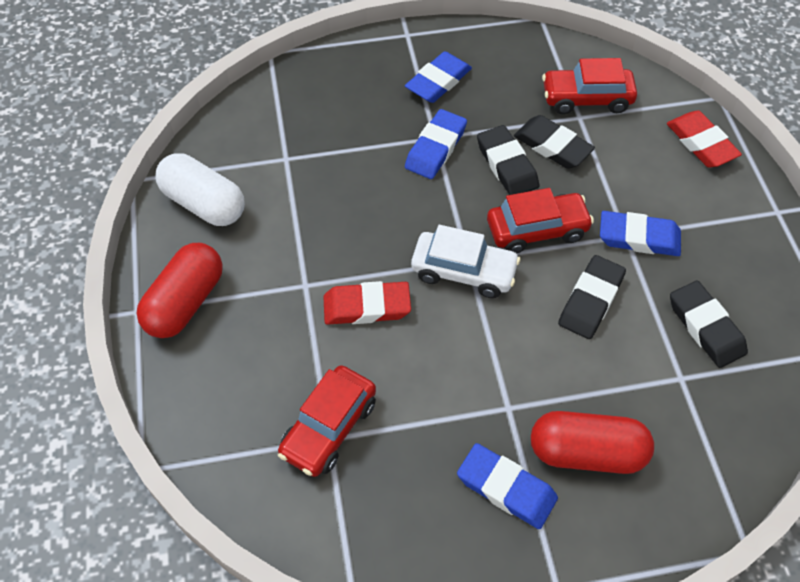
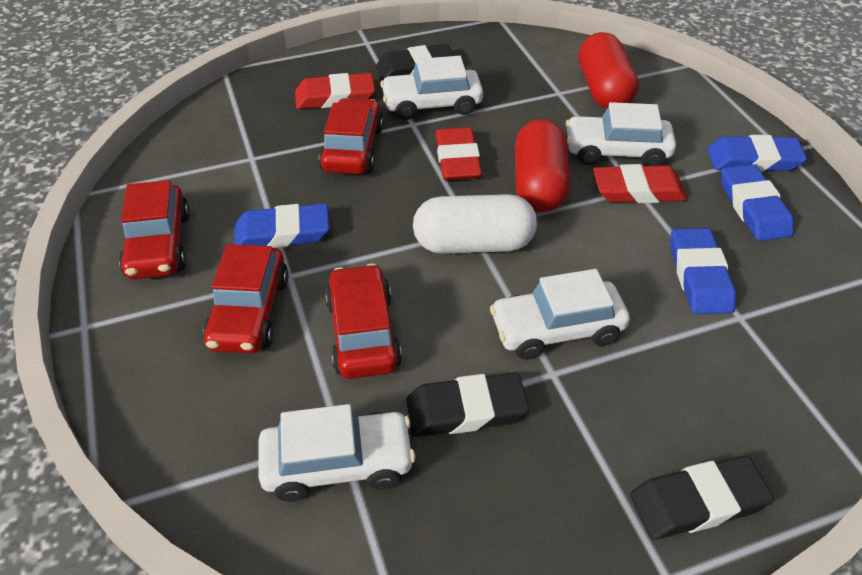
black eraser: [477,125,539,195] [514,115,595,169] [558,255,626,339] [670,281,748,368] = 4 -> [376,43,455,81] [406,372,529,437] [630,455,774,540] = 3
red car: [278,365,376,477] [487,188,594,254] [542,58,637,114] = 3 -> [119,180,190,279] [203,244,288,354] [319,98,383,174] [325,264,402,379] = 4
red eraser: [323,281,411,325] [667,111,742,168] = 2 -> [295,73,375,109] [435,127,482,181] [593,164,687,203] = 3
white car: [411,225,520,298] = 1 -> [258,404,415,502] [380,56,483,120] [490,269,630,360] [566,102,676,166] = 4

